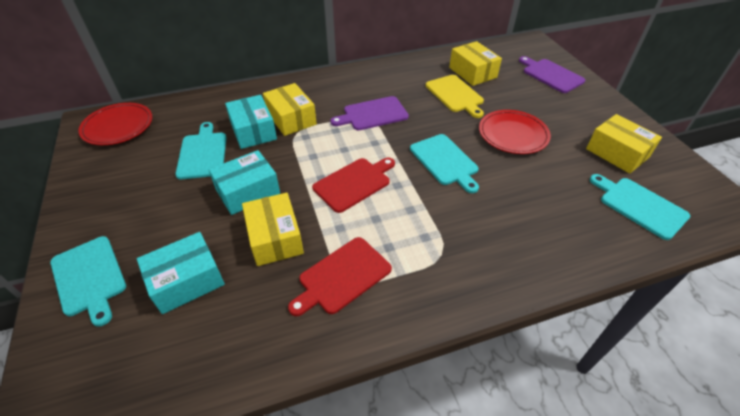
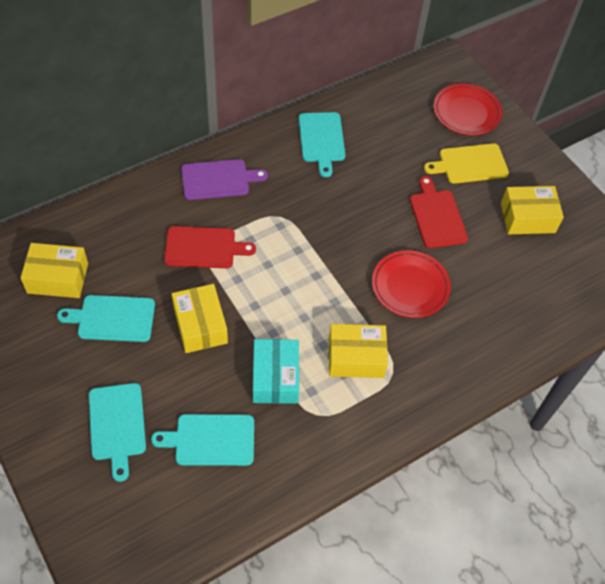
purple cutting board: [330,96,409,130] [519,56,586,93] = 2 -> [181,159,268,200] = 1
turquoise box: [137,232,225,314] [209,150,280,215] [225,95,277,149] = 3 -> [253,339,299,404] = 1

